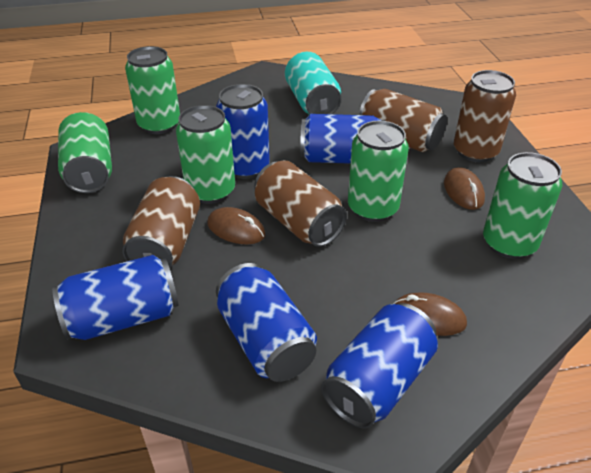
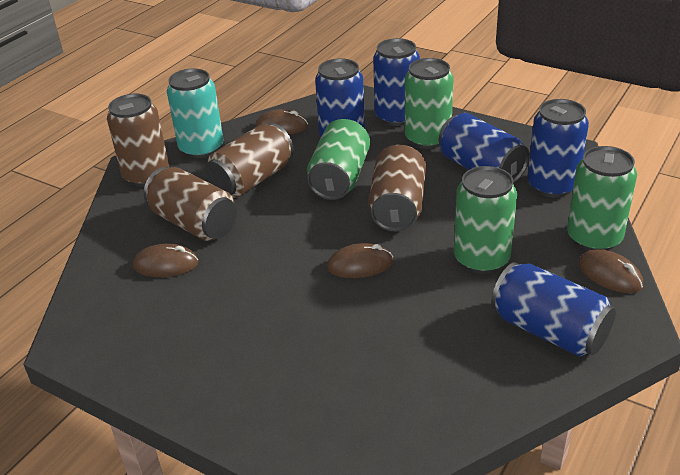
brown mouse: [208,207,265,244] [393,292,467,336] [444,167,485,210] = 3 -> [133,244,198,277] [256,109,308,134] [327,243,393,278] [578,249,644,293] = 4
green can: [58,112,112,193] [125,46,180,134] [176,105,235,204] [348,121,409,222] [483,152,562,259] = 5 -> [307,119,370,200] [405,58,454,149] [454,166,517,274] [567,146,637,251] = 4

